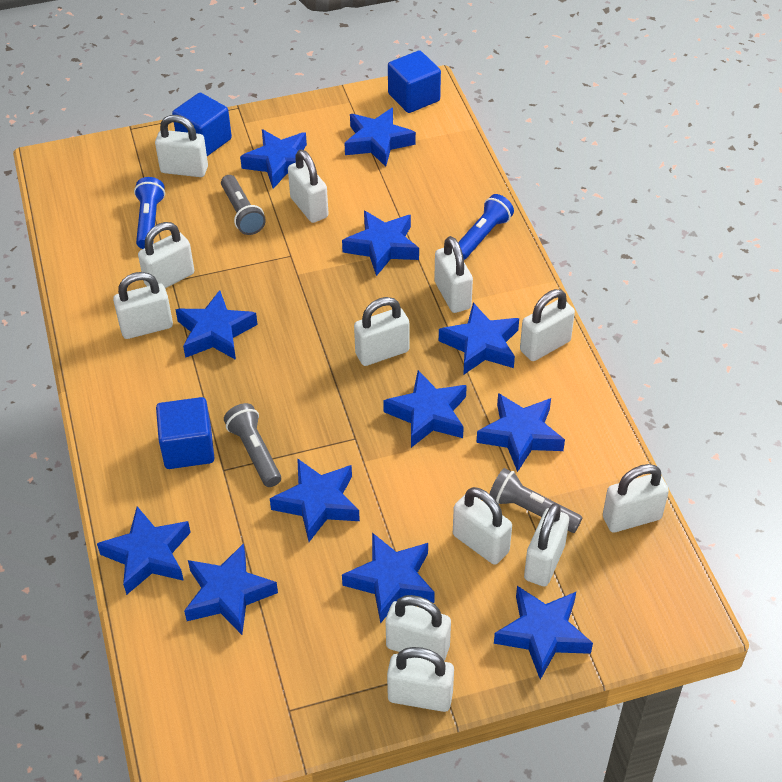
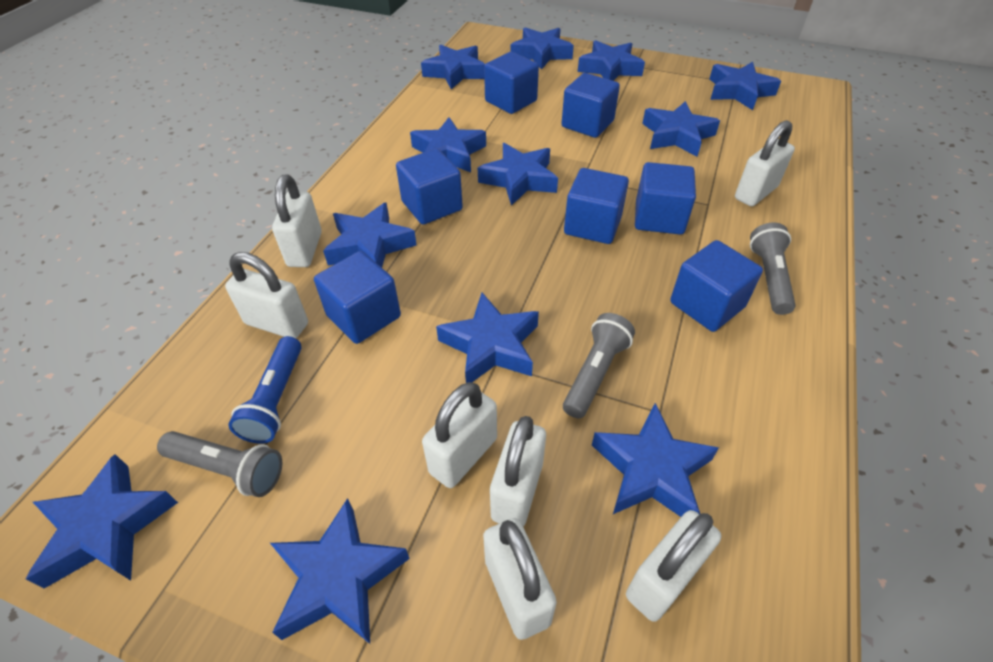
blue cube: [156,397,214,469] [172,93,232,156] [388,50,441,113] = 3 -> [314,251,401,344] [396,149,463,224] [484,52,539,114] [561,73,620,138] [564,168,629,244] [635,162,696,235] [670,240,763,332] = 7
blue flashlight: [134,177,165,249] [458,194,514,260] = 2 -> [228,336,302,444] = 1
white padlock: [113,272,173,339] [138,222,194,288] [155,115,208,177] [288,150,329,223] [354,297,409,366] [386,595,451,660] [387,647,454,712] [434,236,473,313] [453,487,512,564] [520,289,575,361] [524,503,569,586] [603,464,669,533] = 12 -> [225,252,308,338] [272,175,322,267] [422,382,497,488] [483,518,557,640] [490,416,546,527] [626,510,721,622] [735,120,795,206] = 7

